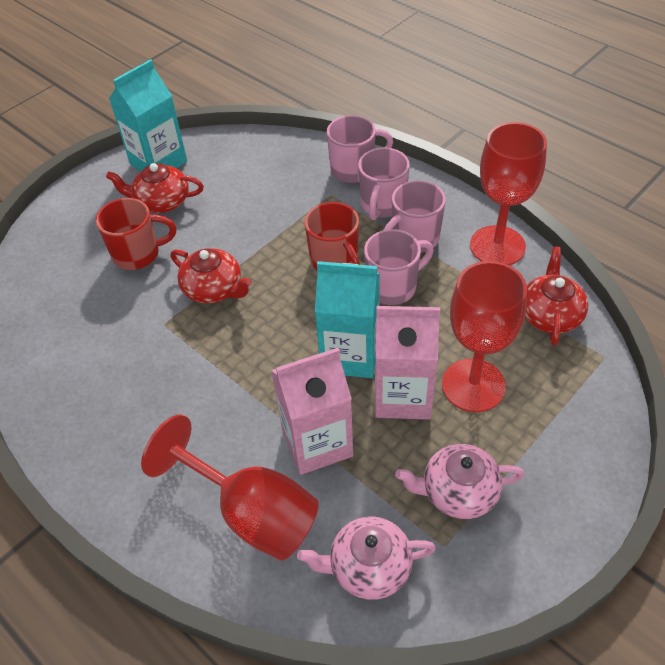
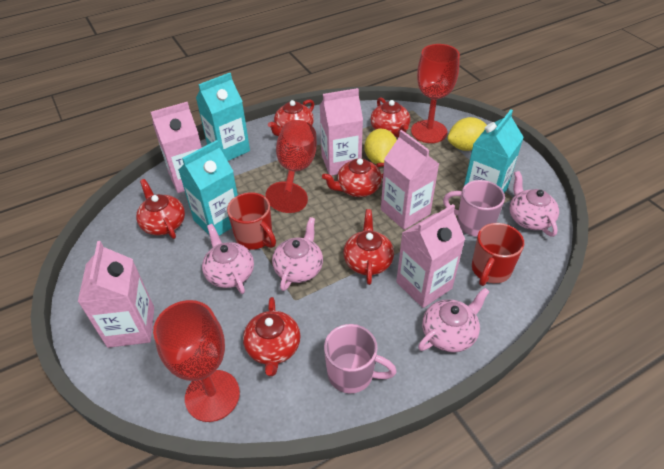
pink carton: [271,348,353,475] [375,306,440,420] = 2 -> [78,241,154,348] [151,102,202,193] [320,88,363,176] [381,130,439,230] [396,204,465,308] = 5
pink mug: [327,115,393,183] [358,148,410,220] [364,229,434,305] [384,180,446,253] = 4 -> [324,324,397,393] [443,180,505,236] = 2
pink teapot: [297,517,436,600] [395,444,525,519] = 2 -> [202,224,254,294] [272,217,323,291] [418,288,490,353] [509,171,559,237] = 4
red teapot: [106,163,204,213] [170,248,252,304] [525,246,588,346] = 3 -> [136,179,185,239] [243,297,301,376] [268,100,314,136] [322,158,384,197] [343,209,394,285] [370,97,410,138] = 6
turquoise carton: [109,59,187,172] [315,261,380,378] = 2 -> [178,140,238,236] [196,73,250,161] [464,110,524,193] = 3
yellow lemon: none = 0 -> [364,129,397,164] [447,117,487,151] = 2

